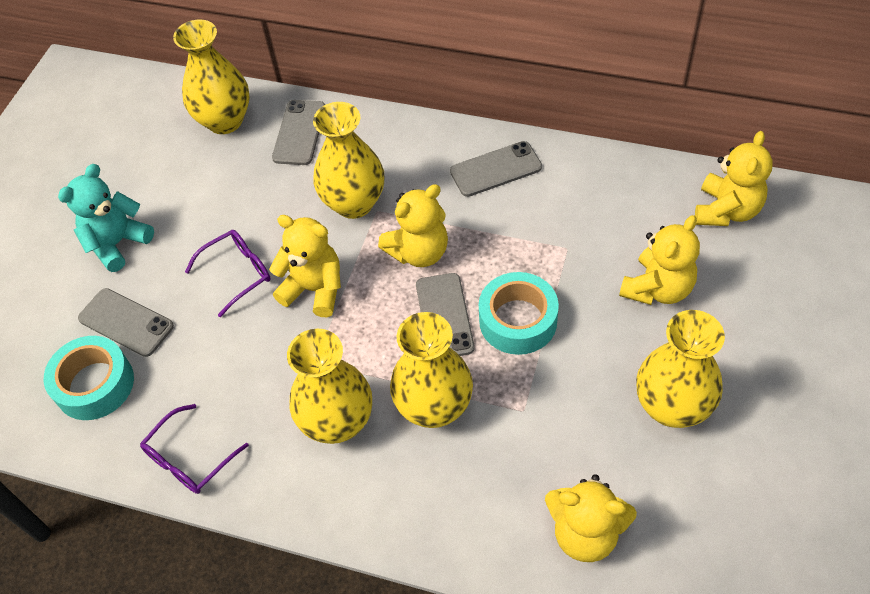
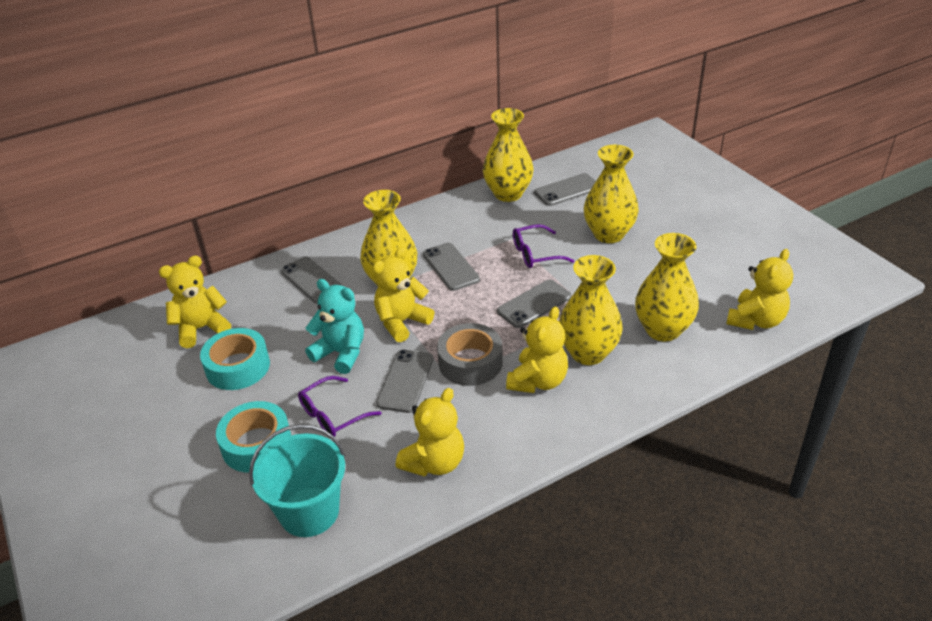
grey phone: [78,288,174,357] [272,100,325,165] [416,273,475,356] [450,141,542,197] = 4 -> [281,257,342,303] [376,349,433,413] [423,243,480,291] [497,279,572,328] [534,173,596,206] = 5
grey tape: none = 0 -> [437,323,503,386] = 1
turquoise bucket: none = 0 -> [249,424,345,537] = 1

